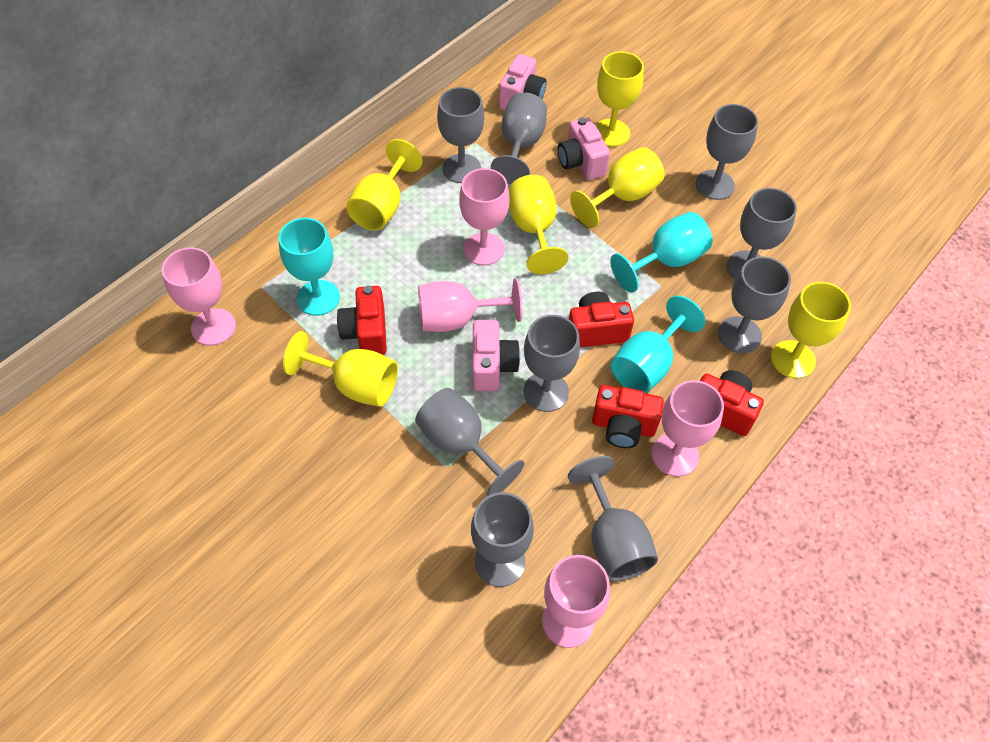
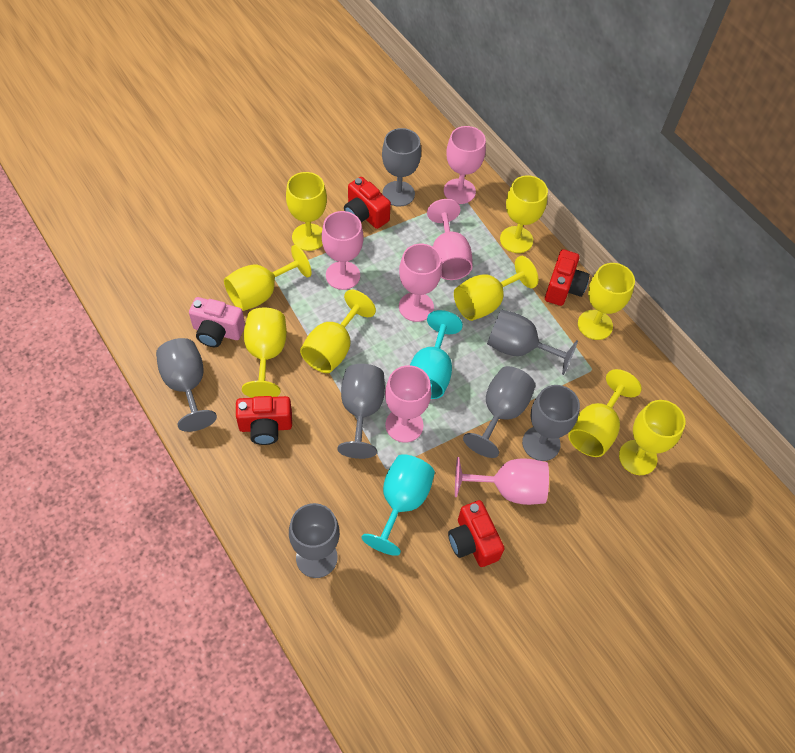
grey goblet: [415,388,524,496] [437,87,484,183] [471,492,534,587] [491,92,547,184] [523,315,580,412] [568,456,658,581] [696,104,758,200] [718,256,791,353] [727,188,797,279] = 9 -> [156,338,217,432] [289,503,340,578] [337,364,385,459] [382,128,421,207] [463,366,535,458] [487,309,578,375] [522,385,580,461] = 7
pink camera: [472,320,520,391] [499,54,546,110] [558,117,610,180] = 3 -> [189,297,245,347] = 1
pink goblet: [162,247,236,346] [418,278,522,332] [459,168,509,265] [542,555,610,648] [652,380,724,477] = 5 -> [322,211,364,290] [385,365,431,443] [399,244,442,322] [427,199,473,280] [444,126,486,204] [455,457,549,505] = 6
turquoise goblet: [279,218,340,316] [610,212,712,293] [611,296,705,393] = 3 -> [362,454,435,556] [410,310,463,399] = 2
yellow goblet: [283,331,398,407] [346,139,422,231] [508,175,568,274] [570,147,665,228] [595,51,644,147] [771,282,851,378] = 6 -> [224,245,312,311] [242,308,287,398] [286,172,327,251] [300,290,376,373] [454,256,538,321] [500,175,548,253] [568,369,642,457] [578,263,635,340] [619,400,686,475] = 9

